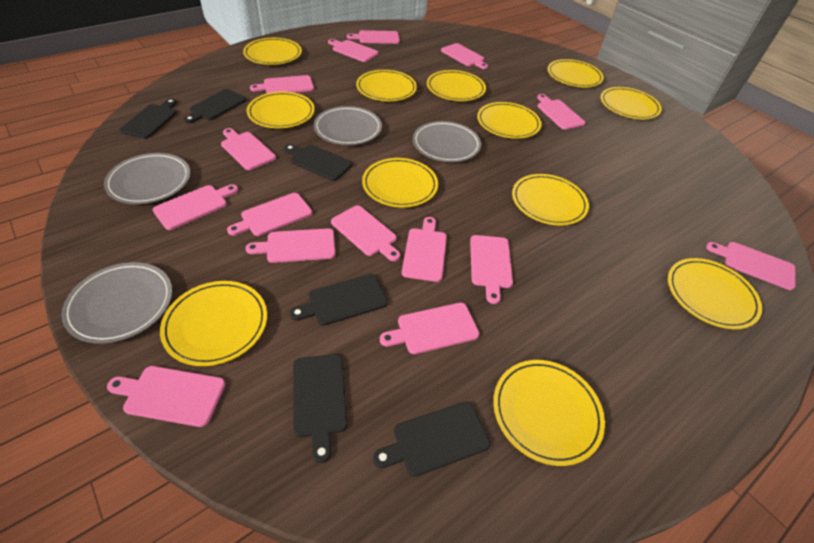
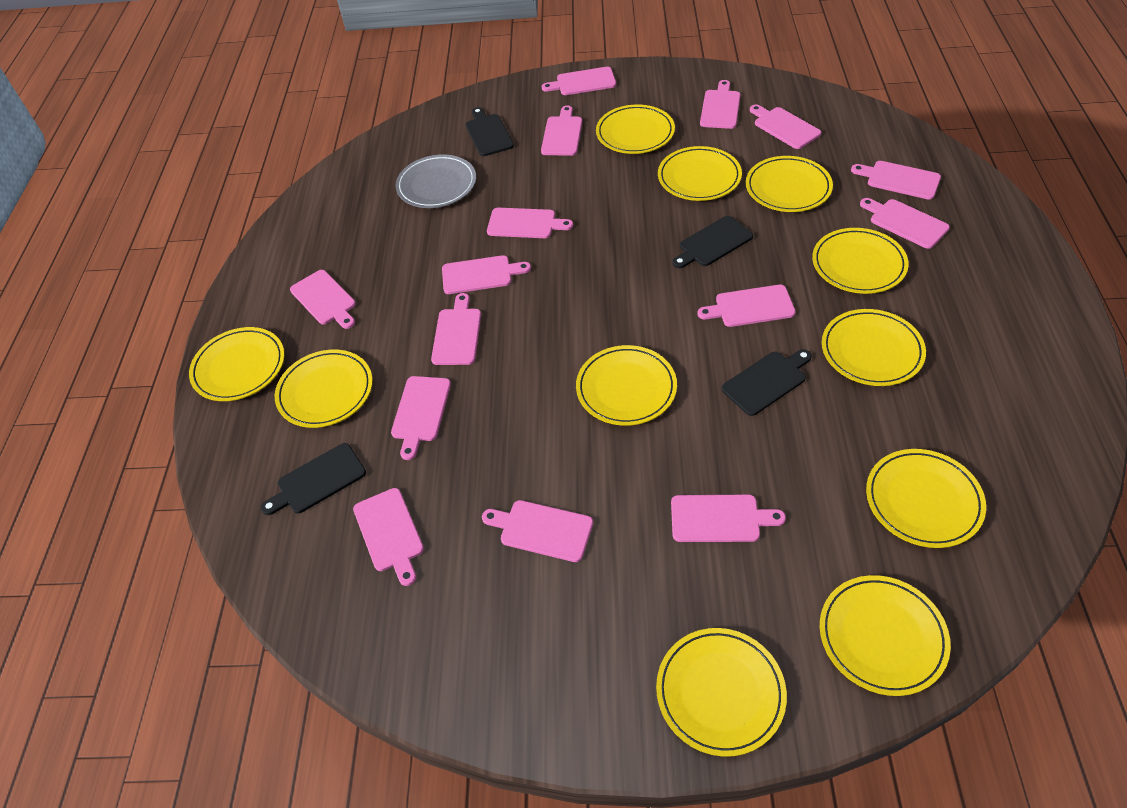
black cutting board: [119,98,177,139] [184,89,246,123] [284,144,352,181] [290,274,388,326] [293,354,347,463] [373,402,490,477] = 6 -> [261,443,366,515] [466,107,514,156] [672,216,753,268] [722,349,812,416] = 4
grey plate: [61,262,172,344] [104,153,191,204] [314,106,382,145] [413,121,481,162] = 4 -> [395,155,476,208] = 1
yellow plate: [160,281,267,366] [243,38,302,65] [247,92,315,128] [356,70,417,101] [362,158,438,207] [427,70,486,101] [477,102,542,139] [493,360,605,466] [512,174,589,226] [548,59,604,87] [601,87,662,119] [668,258,762,329] = 12 -> [189,327,285,401] [275,350,373,428] [576,345,677,426] [596,105,675,154] [656,628,787,757] [658,146,742,201] [746,156,833,212] [812,228,909,294] [820,575,951,696] [822,309,926,386] [866,449,986,548] = 11

